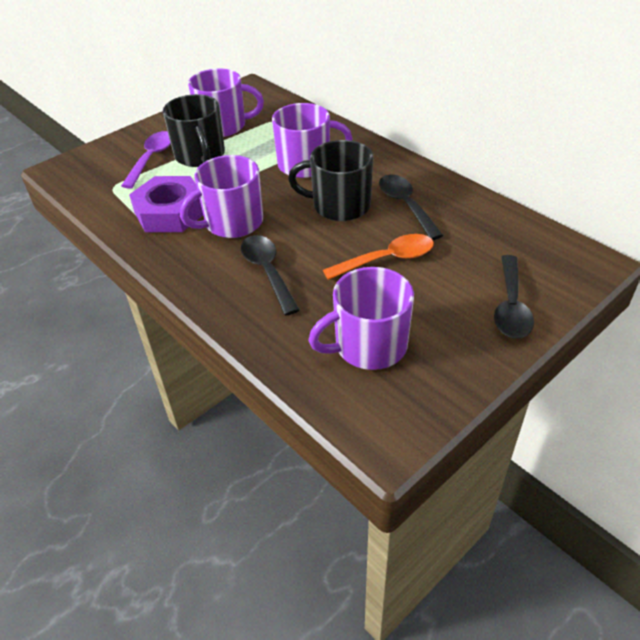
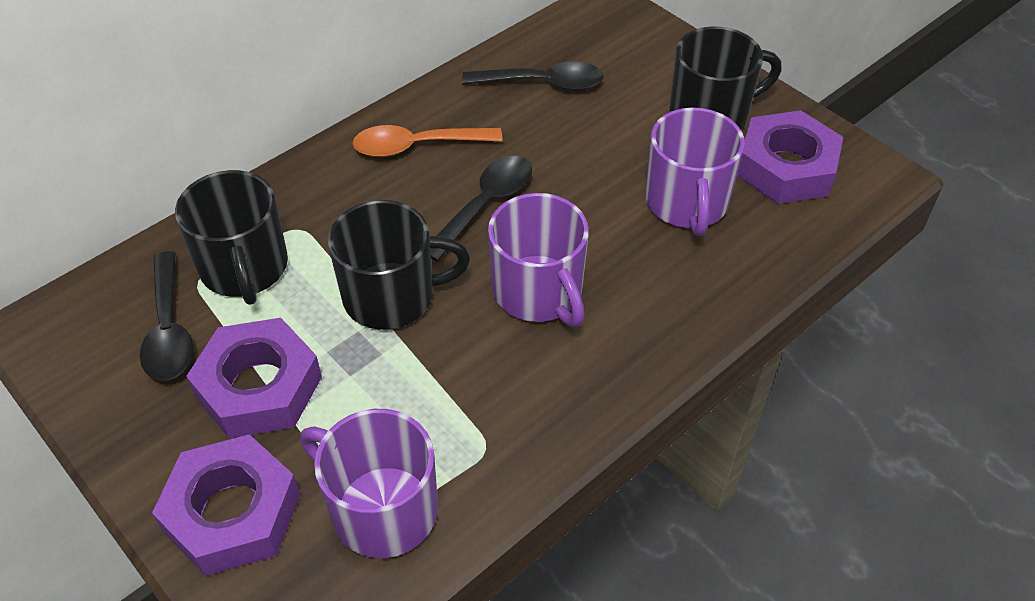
black mug: [163,94,225,167] [288,140,373,221] = 2 -> [175,170,288,305] [328,200,470,330] [669,27,782,129] = 3
purple mug: [180,155,263,238] [188,69,264,137] [272,103,352,178] [308,267,414,370] = 4 -> [300,409,438,558] [488,193,589,327] [645,108,745,236] = 3
purple nut: [129,176,203,232] = 1 -> [152,434,300,576] [186,318,322,439] [737,110,843,204] = 3
purple spoon: [121,131,171,189] = 1 -> none = 0

